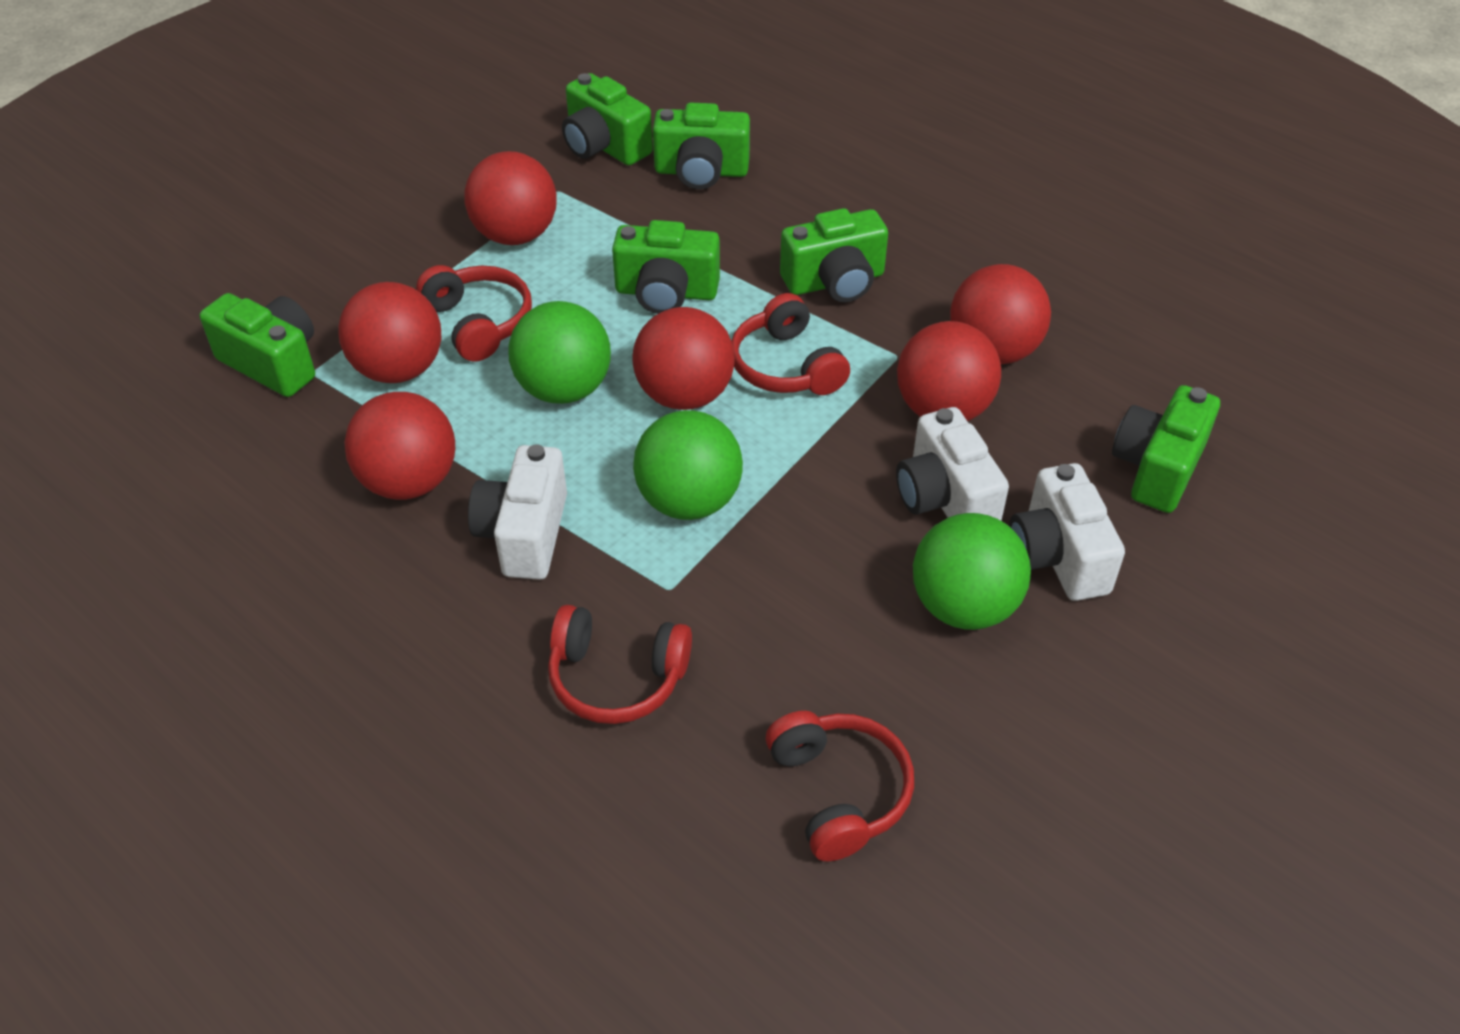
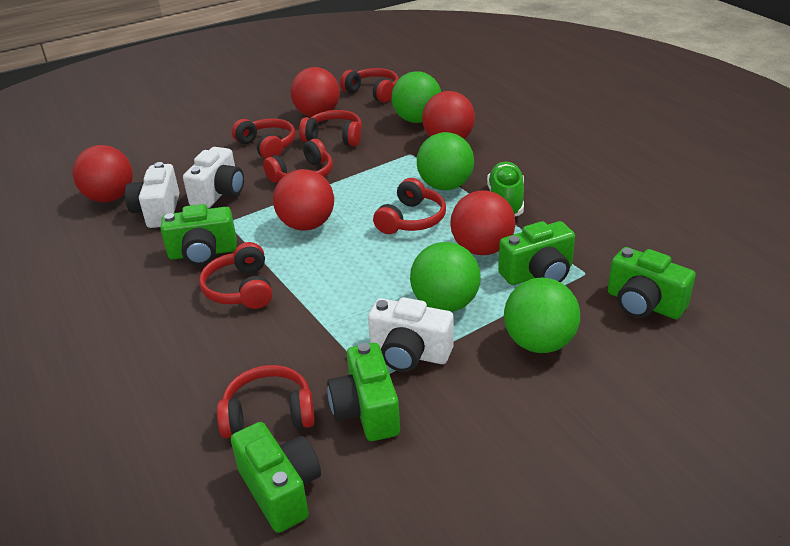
green ball: [509,301,611,404] [633,410,743,520] [913,513,1031,630] = 3 -> [392,71,441,123] [410,242,481,312] [417,132,474,190] [504,278,580,353] = 4
green camera: [200,293,315,397] [562,73,653,165] [612,220,720,314] [653,102,750,189] [780,208,888,302] [1112,385,1220,513] = 6 -> [161,204,237,266] [231,422,321,533] [327,343,400,441] [498,221,575,285] [608,247,696,319] = 5
green shoe: none = 0 -> [487,162,524,216] = 1
red ball: [338,282,441,383] [344,392,455,500] [464,151,557,245] [632,307,735,410] [897,321,1001,421] [950,264,1051,364] = 6 -> [72,145,133,202] [273,169,334,231] [291,67,340,117] [422,91,475,139] [450,190,516,255] = 5
red headphones: [416,265,532,362] [548,605,692,724] [732,293,850,395] [765,711,914,861] = 4 -> [199,242,272,309] [217,365,315,438] [232,118,296,159] [263,139,333,183] [299,110,362,146] [340,68,399,103] [373,178,446,234] = 7

